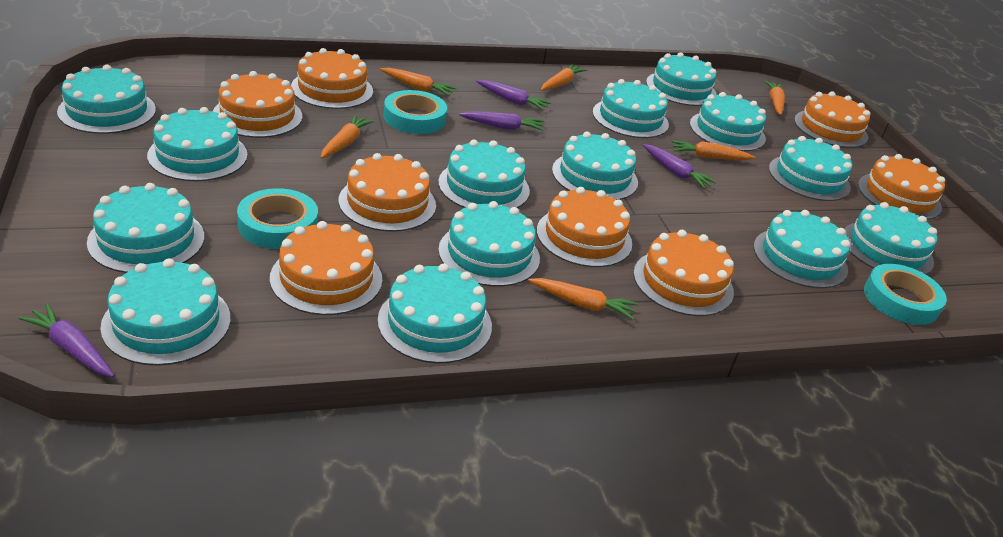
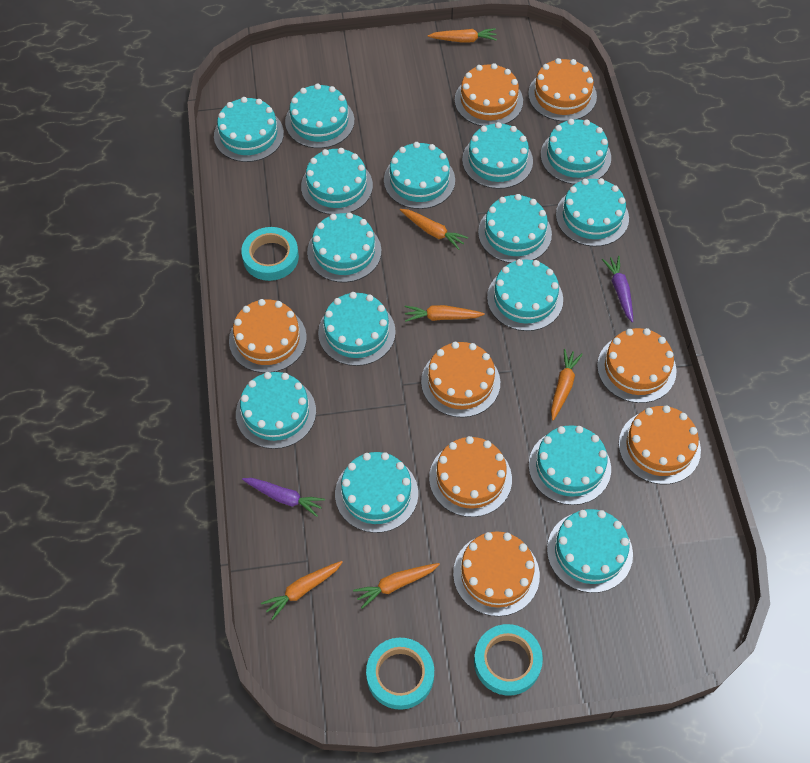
purple carrot: [18,303,115,377] [459,111,544,131] [476,80,551,111] [643,144,717,189] = 4 -> [242,478,325,517] [602,256,633,323] = 2
turquoise cake: [57,65,156,134] [87,183,204,273] [100,258,231,366] [147,107,248,181] [378,264,492,364] [438,140,530,208] [438,201,540,287] [552,132,638,200] [592,79,669,138] [646,52,717,106] [690,92,766,151] [753,210,850,288] [769,136,852,201] [845,202,937,275] = 14 -> [214,97,284,162] [236,372,316,449] [285,84,354,148] [301,148,373,215] [307,212,381,283] [318,292,396,366] [335,452,418,533] [384,142,455,209] [462,122,533,189] [478,194,552,263] [487,259,563,331] [529,425,611,505] [541,119,611,184] [547,509,633,593] [556,178,629,247] = 15

